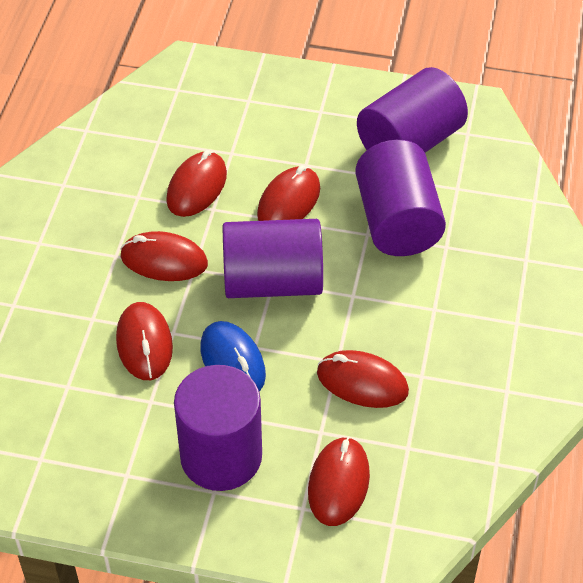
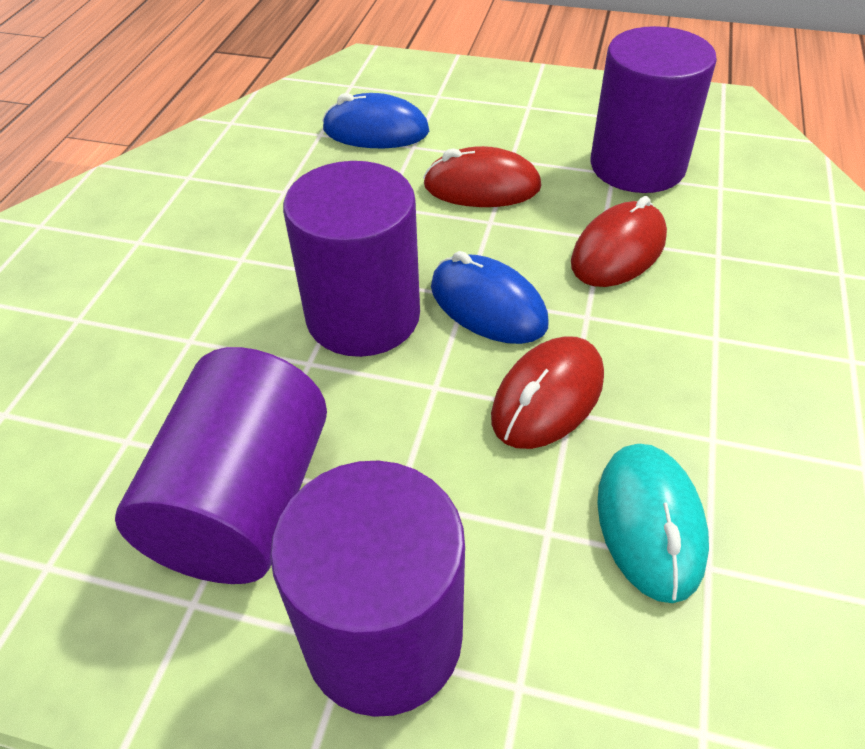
blue mouse: [200,321,266,391] = 1 -> [322,93,429,148] [431,251,549,344] = 2
red mouse: [116,302,173,380] [120,231,208,281] [166,150,227,217] [257,165,320,221] [308,436,370,526] [317,350,409,408] = 6 -> [423,146,542,207] [491,336,604,449] [571,196,667,287] = 3
turquoise mouse: none = 0 -> [597,444,709,603] = 1

